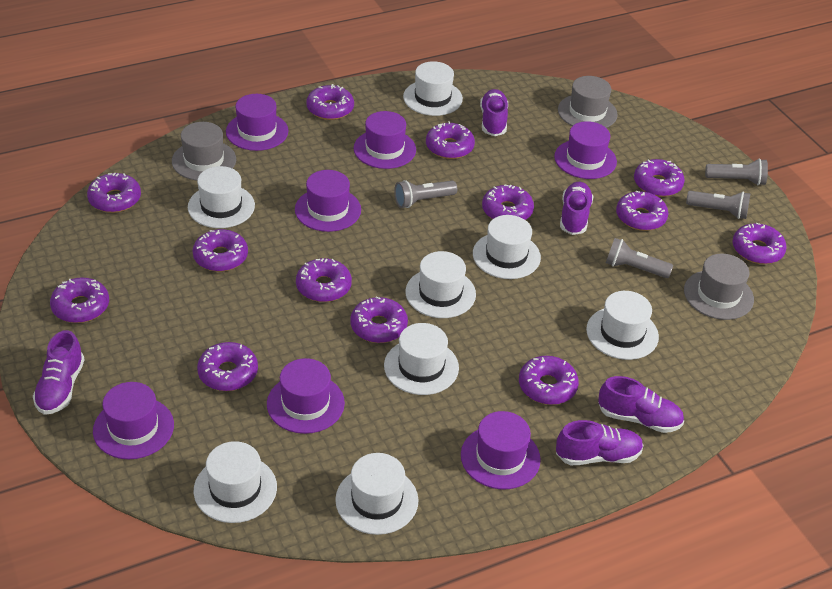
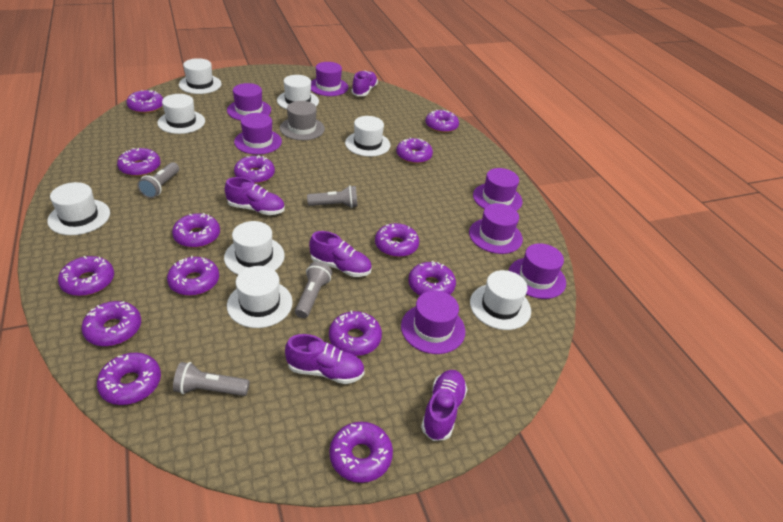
grey hat: [172,122,236,181] [558,76,618,128] [684,254,754,320] = 3 -> [280,101,325,140] = 1
purple donut: [50,278,109,323] [87,173,141,213] [193,229,248,272] [197,342,258,391] [296,258,352,302] [306,84,354,120] [350,296,408,343] [426,121,475,159] [482,184,534,220] [519,356,579,405] [616,191,669,231] [634,159,685,197] [733,222,787,264] = 13 -> [58,256,114,296] [81,301,141,346] [97,353,161,405] [117,148,161,177] [126,90,163,113] [167,256,219,296] [172,213,220,248] [234,155,275,184] [329,311,382,356] [330,422,393,483] [375,223,419,257] [396,137,433,164] [408,261,456,296] [425,109,459,133] = 14

